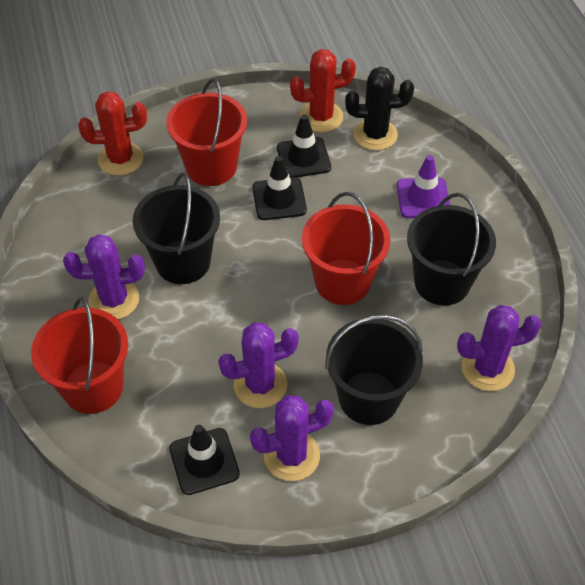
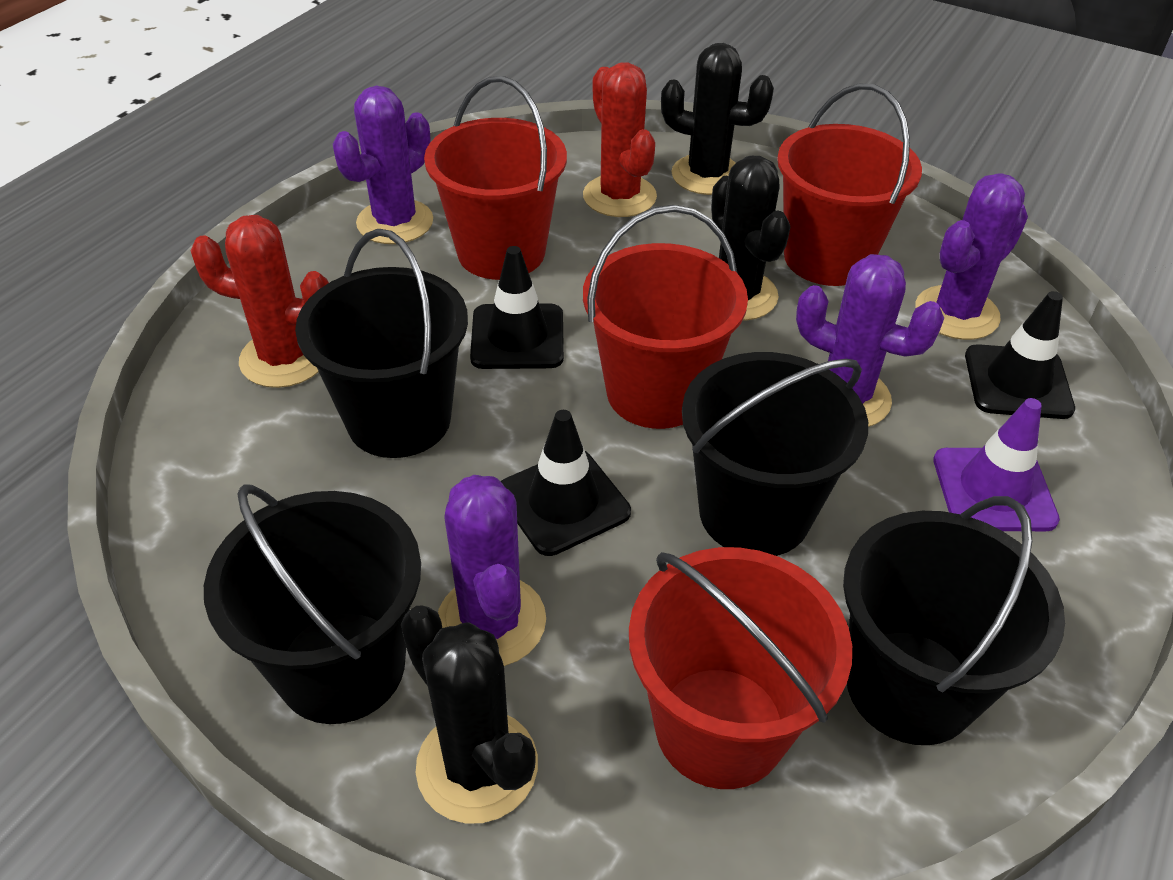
black bucket: [133,173,220,284] [325,315,423,425] [407,193,496,305] = 3 -> [204,484,421,724] [295,229,468,458] [682,352,868,556] [843,496,1065,745] = 4
black cactus: [345,67,414,150] = 1 -> [401,606,538,824] [661,43,774,195] [711,156,790,321] = 3
red bucket: [31,298,128,414] [167,78,247,186] [302,192,390,305] = 3 -> [424,76,567,280] [583,205,748,429] [629,547,852,789] [777,83,922,286] = 4

